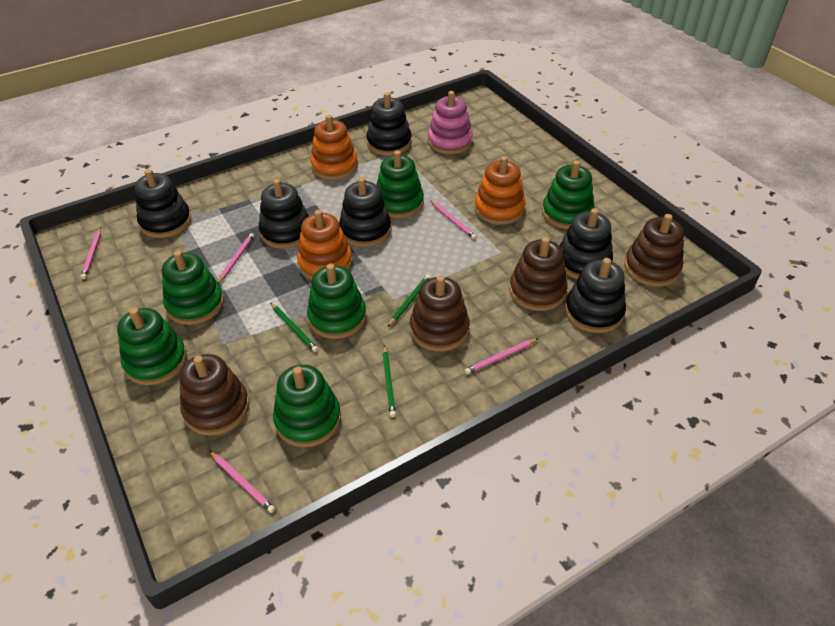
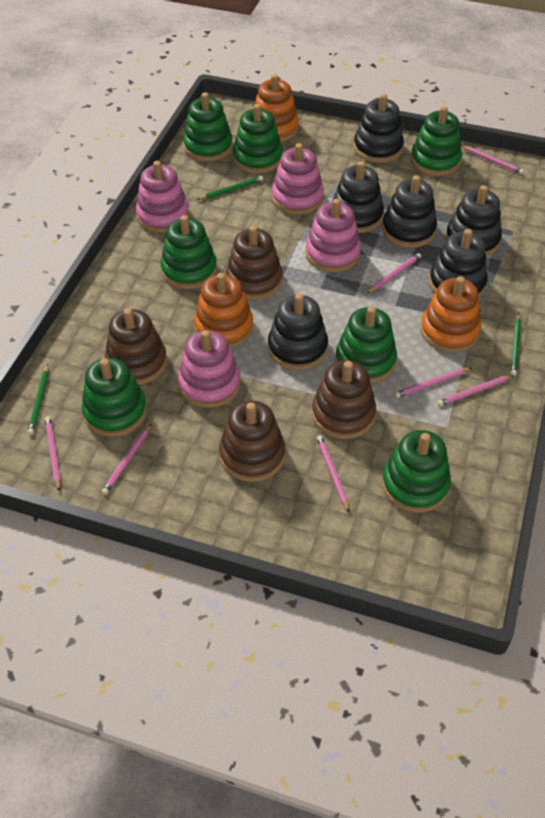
green stacking toy: [117,308,187,385] [162,250,224,325] [273,365,341,447] [307,264,367,339] [376,150,424,218] [542,160,595,229] = 6 -> [82,358,147,437] [160,215,217,289] [183,92,233,162] [233,104,283,174] [335,306,397,383] [382,430,451,513] [411,106,462,176] = 7
pink pencil: [81,227,101,279] [210,451,275,513] [217,233,254,283] [430,200,477,239] [465,338,539,374] = 5 -> [45,416,61,491] [102,423,152,495] [317,435,349,512] [367,253,421,293] [395,368,471,398] [437,375,514,406] [461,146,524,174] = 7
pink stacking toy: [428,91,473,154] = 1 -> [136,161,190,233] [178,330,241,408] [272,143,324,215] [306,199,361,272] = 4

